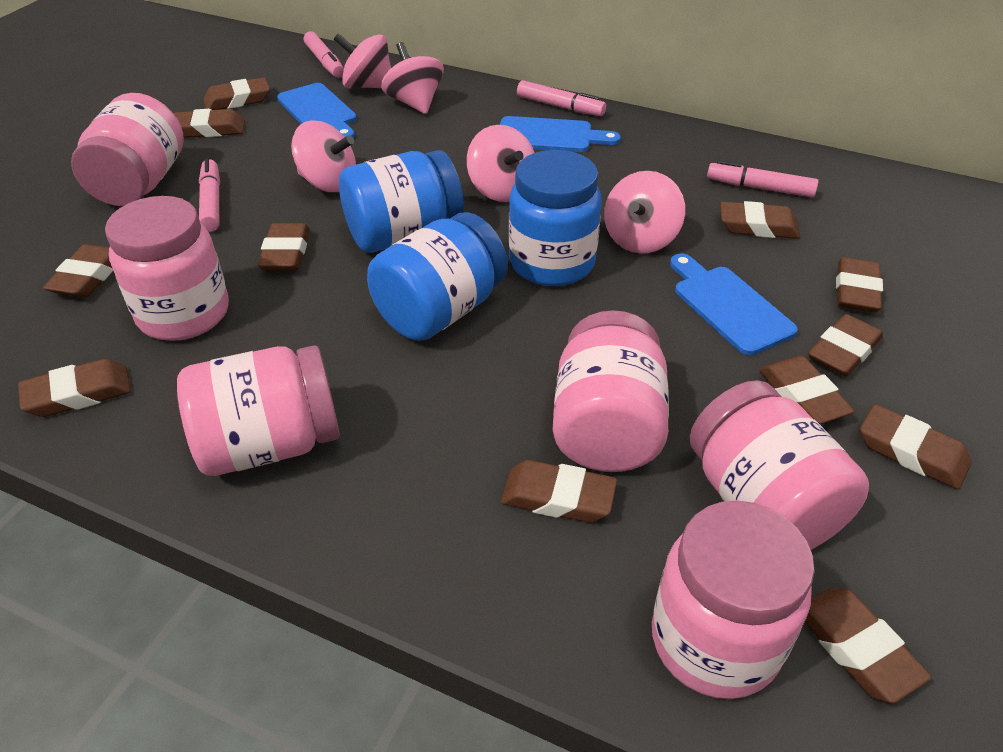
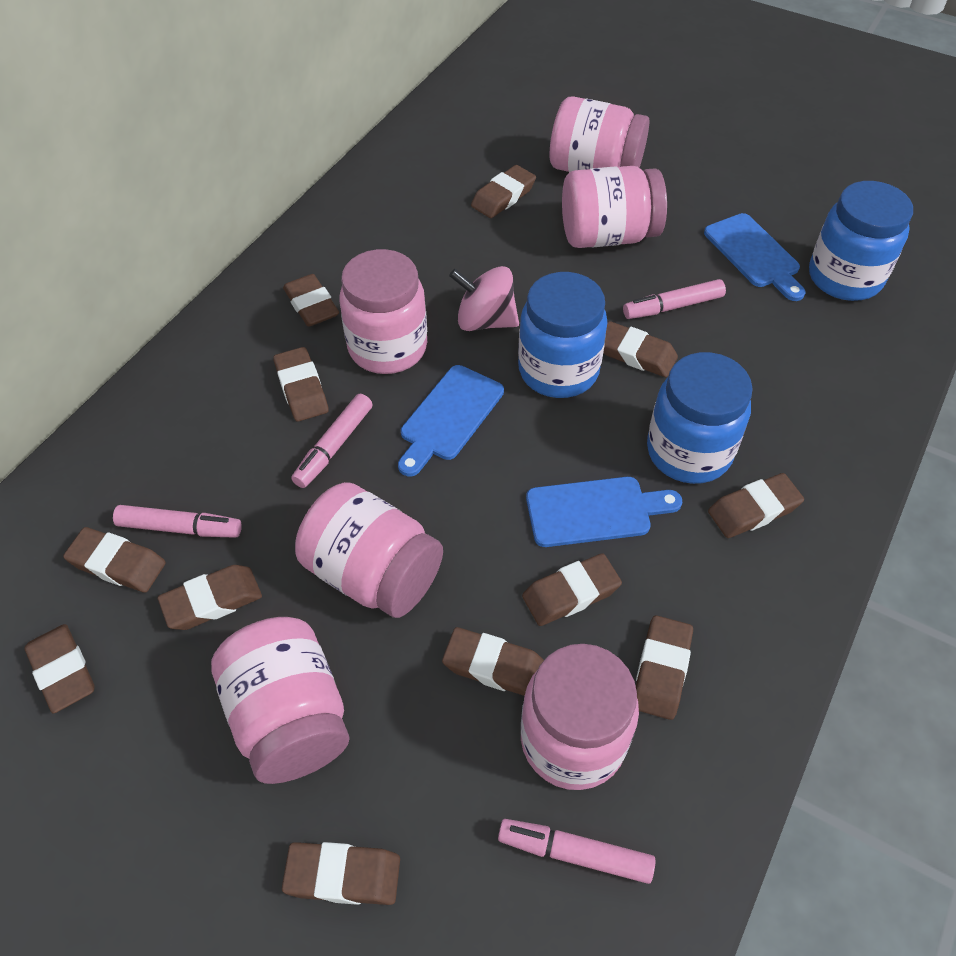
pink spinning top: [291,120,356,192] [334,33,391,88] [381,42,444,114] [467,125,535,202] [604,171,685,254] = 5 -> [449,266,519,331] = 1

